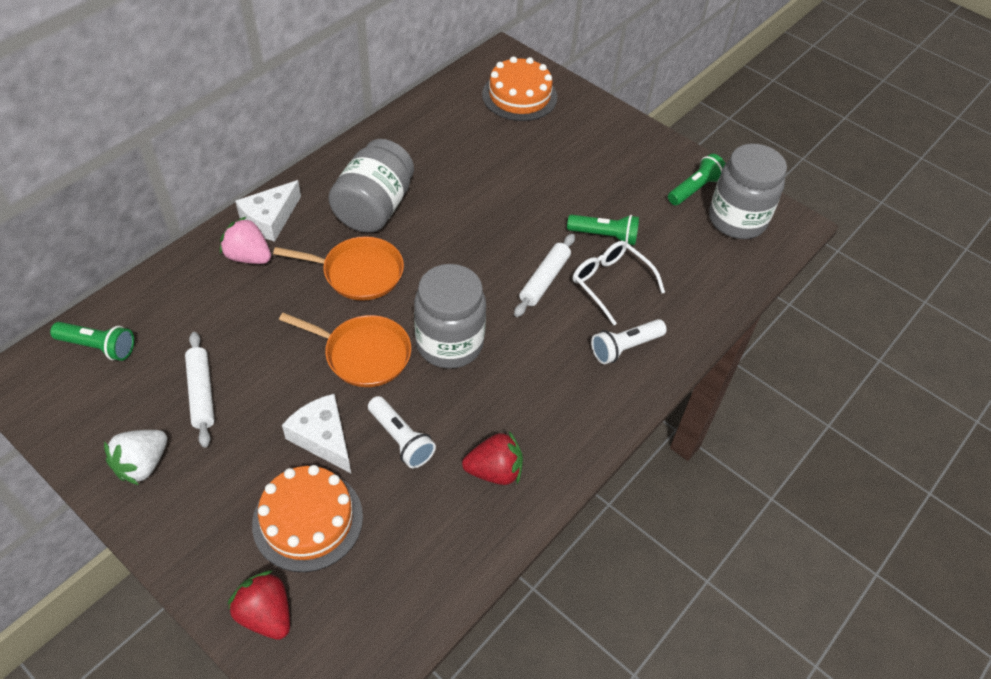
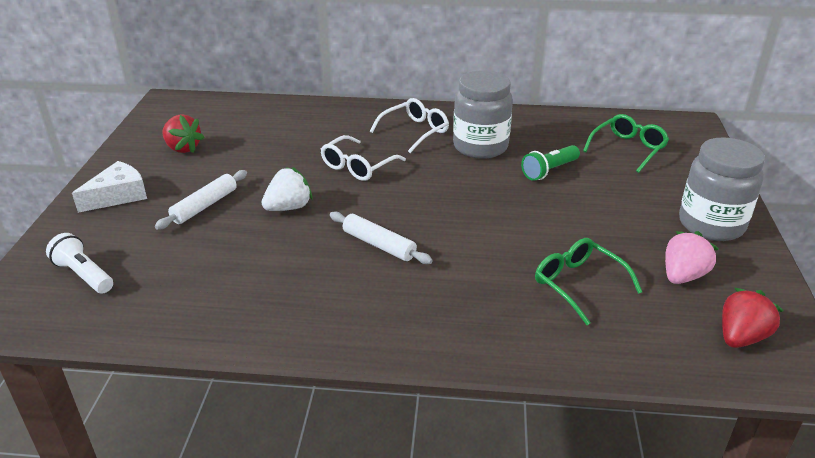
green flashlight: [50,322,134,361] [567,215,639,245] [668,154,726,205] = 3 -> [521,145,580,181] = 1
green glasses: none = 0 -> [535,238,642,325] [583,114,669,173] = 2
grey jar: [328,139,414,233] [414,264,486,369] [709,144,787,239] = 3 -> [453,70,513,159] [679,137,765,241] = 2
orange cake: [252,465,363,572] [482,56,557,121] = 2 -> none = 0
orange pan: [273,236,404,301] [279,313,411,387] = 2 -> none = 0
white cheese: [235,180,301,242] [282,394,351,473] = 2 -> [72,161,147,213] = 1
white flashlight: [368,396,436,468] [591,319,667,364] = 2 -> [46,233,113,293] = 1
white glasses: [573,241,665,325] = 1 -> [321,135,406,181] [370,98,449,153] = 2

